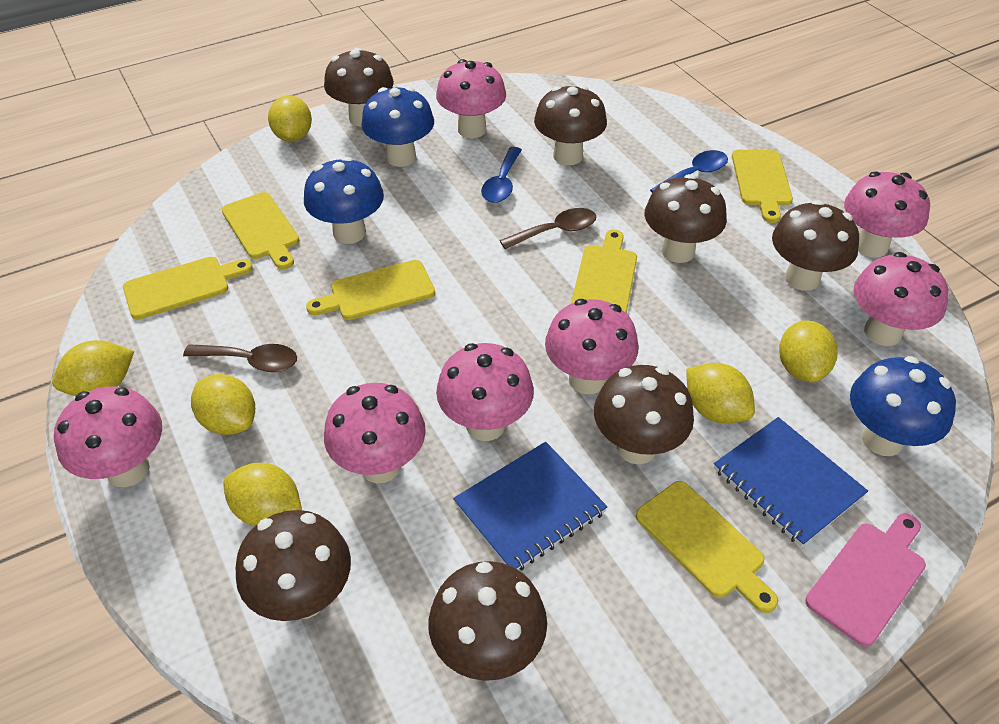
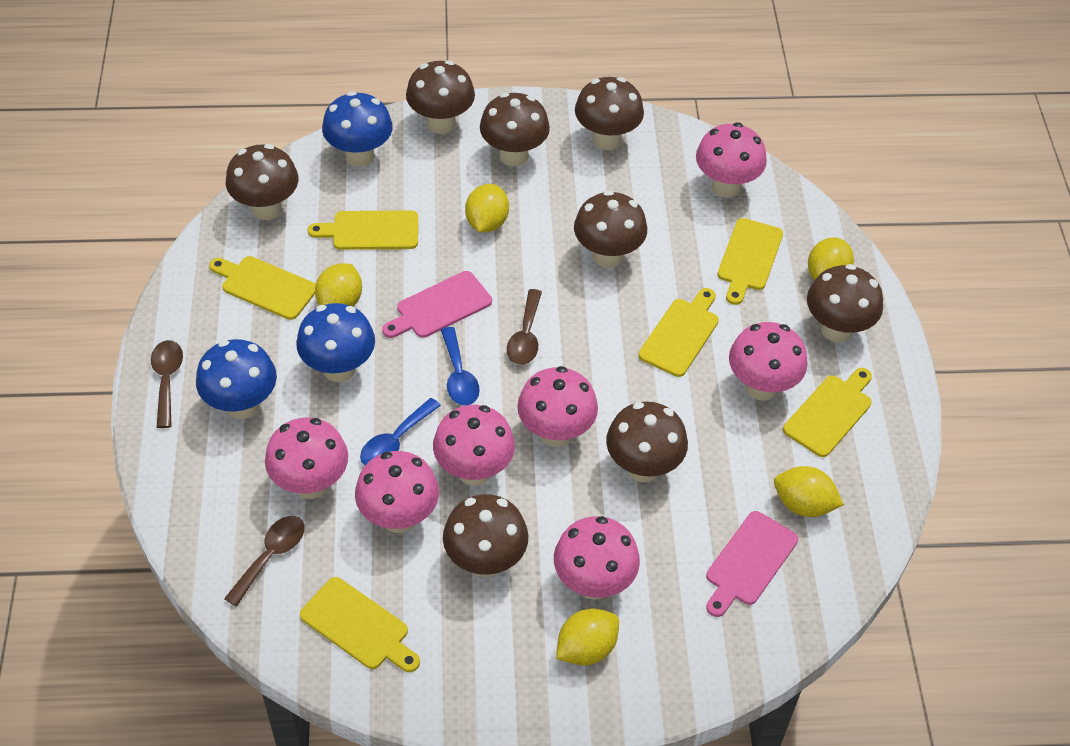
blue notebook: [453,442,607,570] [714,417,868,547] = 2 -> none = 0
brown mushroom: [235,510,351,621] [324,48,394,127] [428,561,547,681] [534,85,607,165] [594,365,694,464] [644,174,727,263] [772,200,859,291] = 7 -> [226,144,298,220] [406,60,475,134] [443,494,528,577] [480,92,550,167] [574,190,647,268] [575,77,644,150] [606,402,688,482] [807,264,883,343] = 8
brown spoon: [183,344,297,372] [500,208,597,249] = 2 -> [151,340,183,428] [224,516,305,607] [507,289,542,365] = 3
pink cutting board: [805,513,926,647] = 1 -> [382,271,492,338] [706,511,798,617] = 2
yellow lemon: [52,340,134,396] [191,374,255,435] [224,463,302,526] [268,95,312,142] [686,363,755,423] [779,320,837,383] = 6 -> [315,263,362,307] [465,184,509,232] [556,609,619,665] [774,466,844,517] [808,237,854,281] = 5

